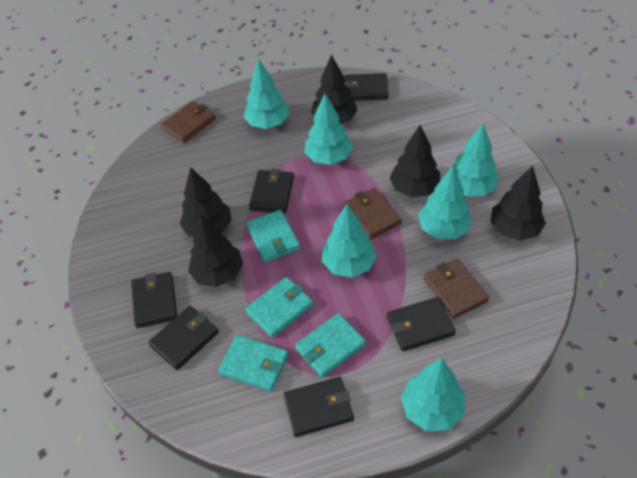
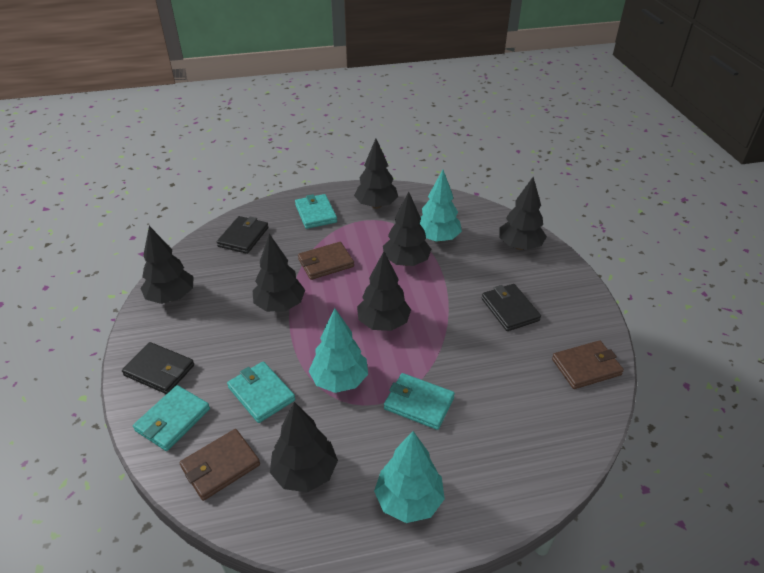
black tree: [179,167,232,237] [188,214,243,287] [311,55,357,123] [390,125,440,197] [490,166,546,241] = 5 -> [140,226,194,304] [253,234,305,312] [270,402,338,492] [354,139,398,209] [357,252,411,331] [383,192,431,266] [499,177,547,250] = 7
black wallet: [131,272,177,328] [149,306,219,370] [249,169,294,213] [284,377,354,437] [344,73,388,101] [387,297,456,351] = 6 -> [122,342,194,394] [217,216,268,254] [481,284,541,331] = 3
turquoise tree: [243,59,290,129] [304,94,353,165] [322,204,377,278] [401,358,465,431] [418,166,472,239] [452,124,498,196] = 6 -> [309,308,368,393] [374,431,445,523] [420,170,462,242] = 3

